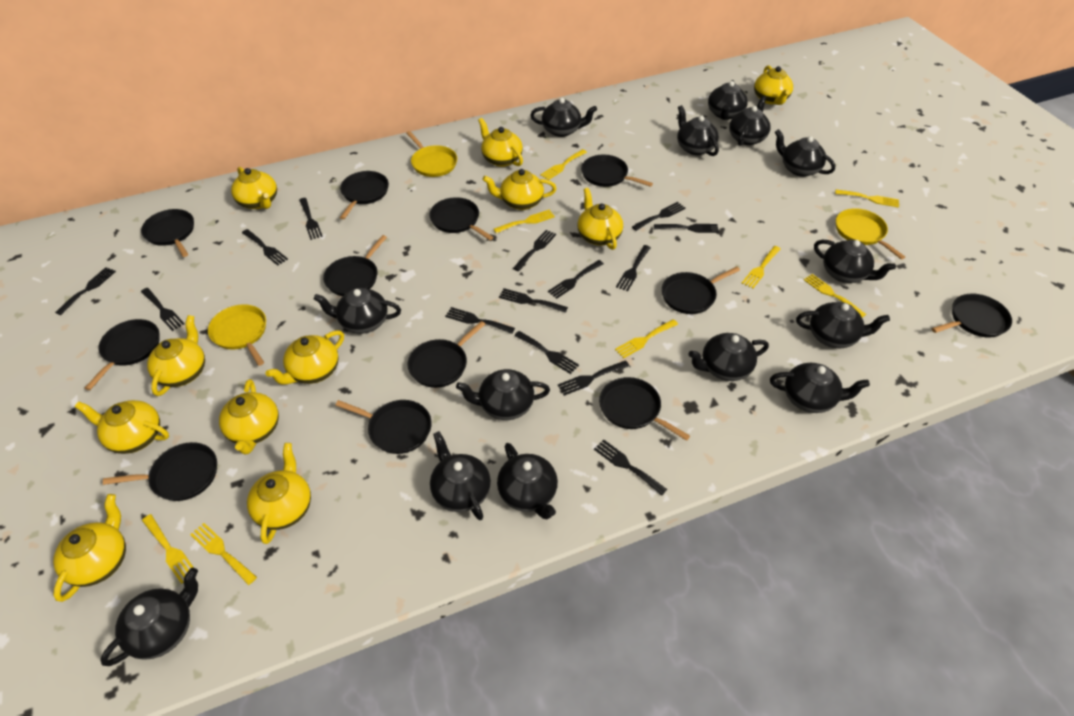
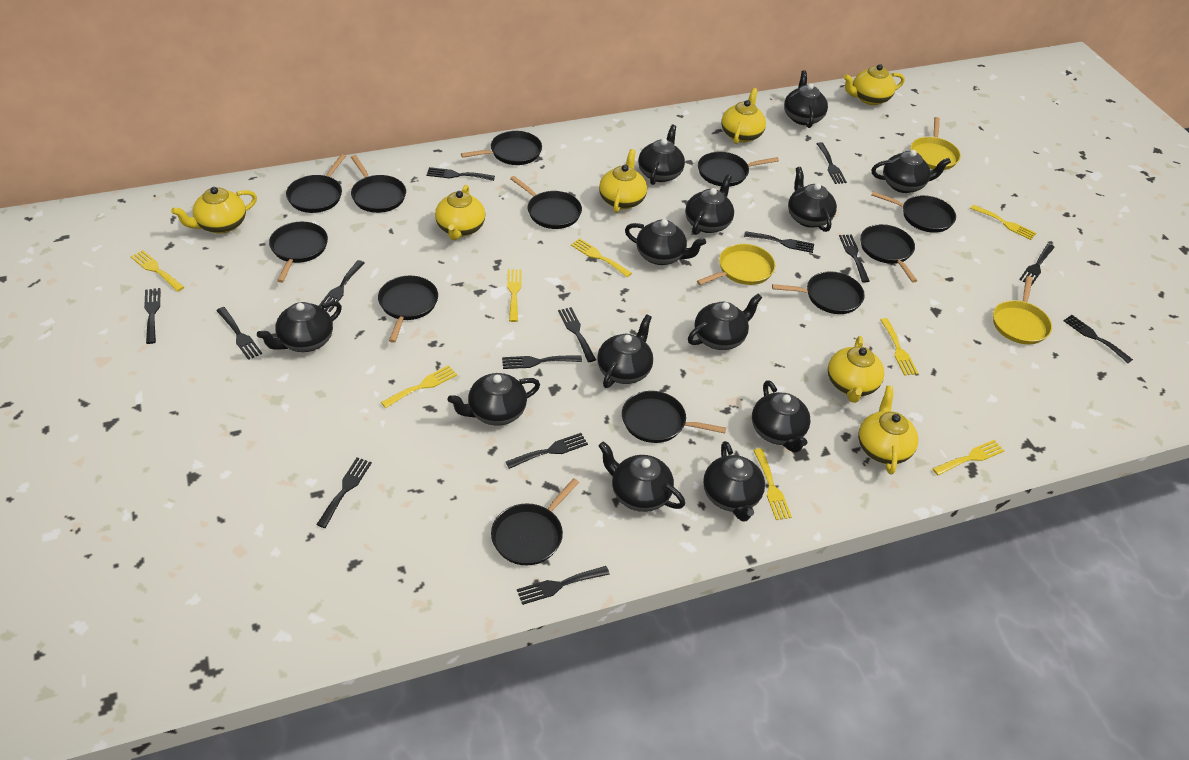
black teapot: [100,568,198,666] [314,288,401,334] [430,431,491,520] [456,369,550,420] [497,443,558,519] [530,98,597,137] [677,105,719,156] [689,333,769,381] [708,80,748,120] [729,96,771,146] [770,363,870,413] [775,129,835,177] [796,302,890,348] [814,240,896,283] = 14 -> [257,301,342,352] [448,373,540,426] [597,314,653,388] [599,441,685,512] [625,219,706,265] [638,125,685,185] [685,174,734,235] [688,294,762,350] [703,441,765,522] [752,380,811,453] [784,70,828,128] [788,167,837,232] [871,150,951,193] = 13
yellow teapot: [53,494,126,602] [75,400,169,454] [147,315,205,396] [219,379,279,455] [231,167,277,209] [247,443,311,544] [266,330,344,385] [478,118,523,167] [483,169,557,210] [577,188,623,250] [754,65,793,105] = 11 -> [171,187,257,234] [435,185,485,240] [599,149,647,213] [721,88,766,144] [828,336,884,403] [843,64,905,105] [858,386,918,475] = 7

